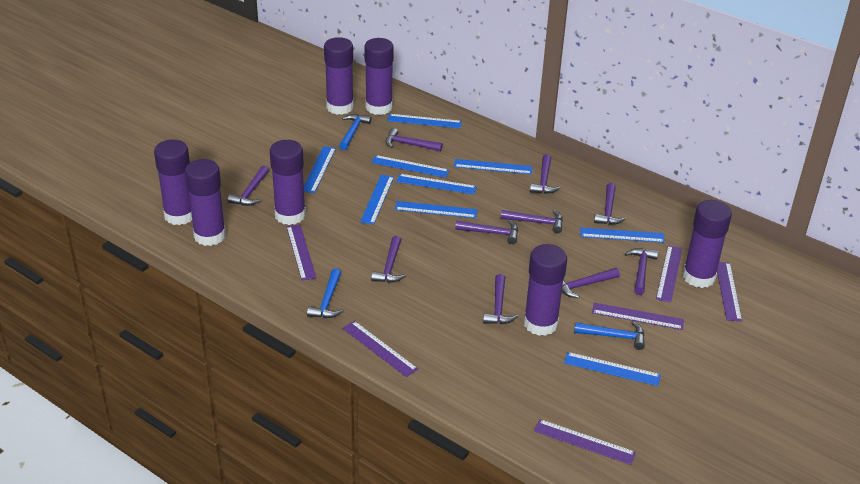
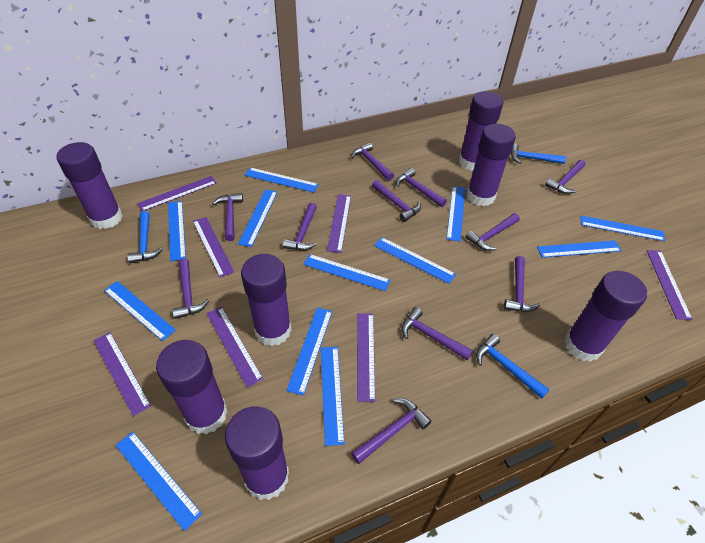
blue ruler: [304,146,336,193] [360,175,394,225] [371,155,449,178] [387,114,462,128] [395,201,477,218] [396,174,477,195] [454,159,532,174] [564,352,661,386] [580,228,665,243] = 9 -> [104,281,176,341] [116,432,202,531] [168,201,186,261] [238,190,277,247] [245,168,319,193] [286,308,332,395] [303,254,390,291] [321,347,344,446] [374,237,456,284] [447,186,465,242] [537,240,622,258] [581,216,665,241] = 12
purple hammer: [228,166,269,206] [371,236,406,283] [385,128,443,151] [455,220,518,244] [483,274,518,324] [501,210,563,233] [530,154,560,194] [562,268,620,298] [594,183,626,225] [625,248,658,295] = 10 -> [172,258,210,319] [212,193,243,241] [283,203,317,251] [351,142,394,181] [351,398,432,464] [372,180,421,222] [396,168,447,207] [402,307,473,361] [465,213,520,251] [504,256,540,312] [545,160,585,194] = 11
purple ruler: [286,224,316,281] [343,321,418,377] [534,419,636,465] [592,303,684,330] [656,245,682,303] [717,262,742,322] = 6 -> [93,332,151,416] [138,176,217,211] [193,217,234,278] [207,307,263,388] [327,194,351,253] [357,313,375,402] [646,250,693,320] = 7

